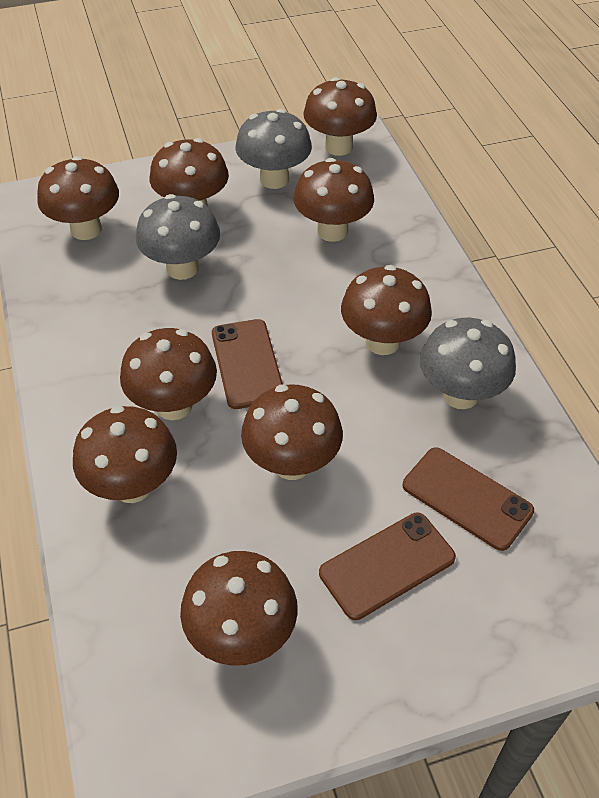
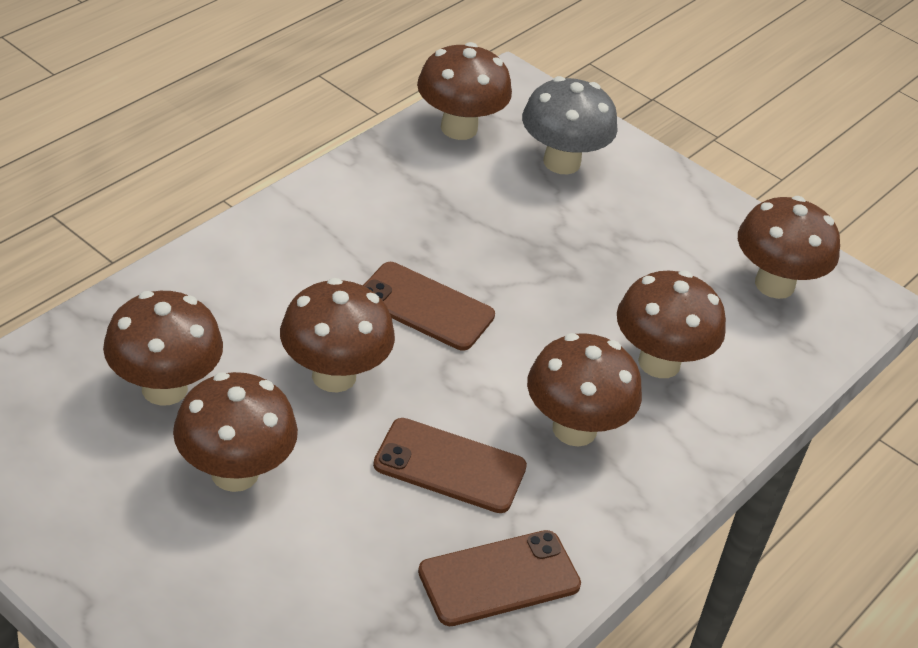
brown mushroom: [37,156,119,240] [73,406,177,503] [120,328,217,420] [150,138,229,206] [180,551,298,666] [241,384,343,480] [293,158,374,242] [303,77,377,156] [341,265,432,355] = 9 -> [103,291,223,406] [173,372,298,492] [280,278,395,393] [417,42,512,140] [527,333,642,446] [617,270,726,378] [738,196,840,299] = 7
grey mushroom: [136,194,220,280] [235,109,312,189] [420,318,516,409] = 3 -> [522,76,618,174] = 1

